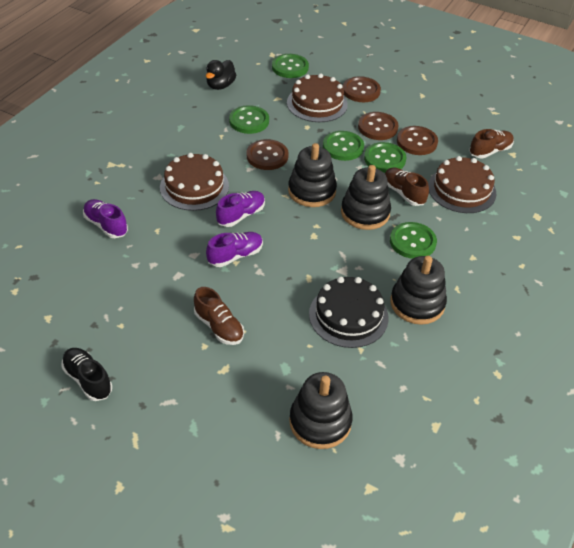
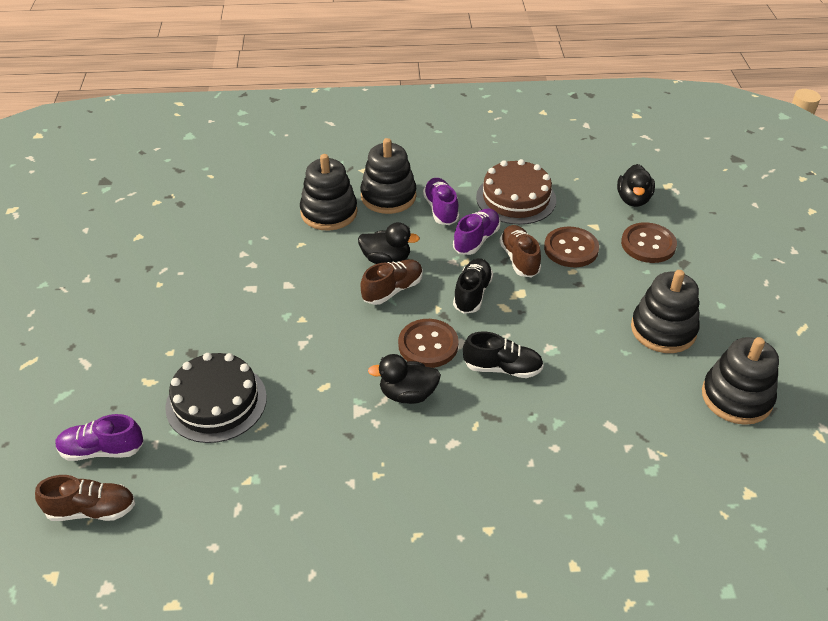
black duck: [206,60,236,90] = 1 -> [358,222,420,264] [368,354,441,404] [617,164,655,207] = 3
black shoe: [61,348,112,401] = 1 -> [453,258,493,314] [463,332,544,378] = 2
brown button: [247,139,289,170] [343,76,381,102] [358,112,399,140] [397,126,438,155] = 4 -> [398,319,459,368] [544,227,599,267] [621,222,677,263] = 3
brown cake: [160,153,229,211] [287,73,348,122] [428,156,497,213] = 3 -> [476,159,556,225] = 1
green button: [229,105,269,134] [272,54,309,78] [323,131,364,161] [364,142,406,173] [390,222,437,259] = 5 -> none = 0

